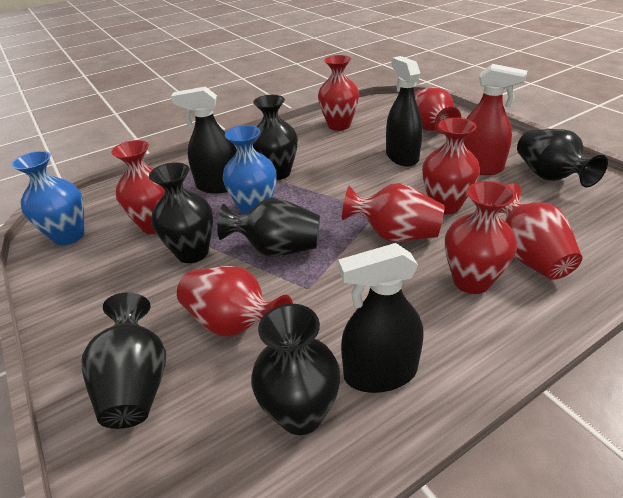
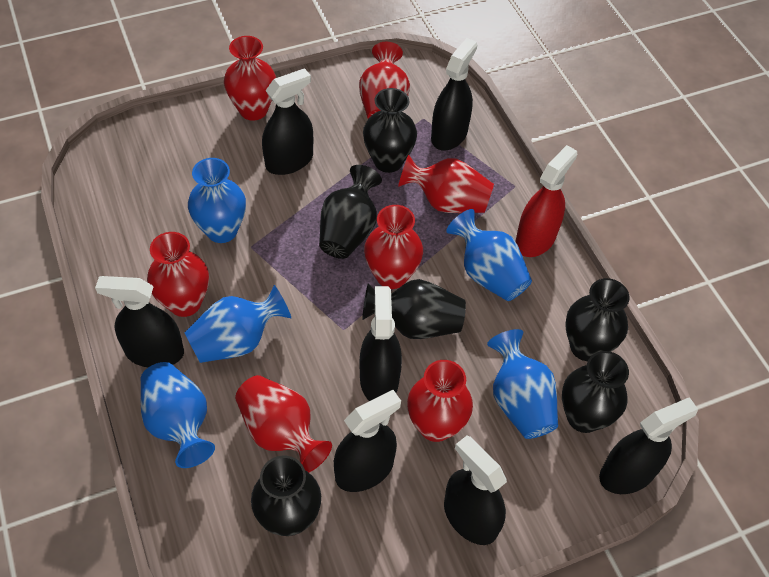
black spray bottle: [171,86,237,193] [338,243,423,393] [386,56,423,167] = 3 -> [95,276,184,367] [262,68,313,175] [334,390,401,492] [359,286,402,401] [431,38,477,151] [444,435,507,545] [599,397,698,494] = 7
blue vase: [11,151,85,245] [223,125,276,214] = 2 -> [141,362,215,468] [184,285,291,363] [188,158,246,243] [446,209,532,301] [487,329,558,439] = 5
red vase: [111,140,165,234] [177,266,293,336] [318,55,359,131] [342,183,445,242] [414,87,461,134] [422,118,480,214] [445,181,517,294] [498,184,582,280] = 8 -> [147,232,209,317] [224,36,276,121] [235,375,332,472] [359,42,410,119] [364,205,423,289] [398,155,494,213] [407,360,473,442] = 7

